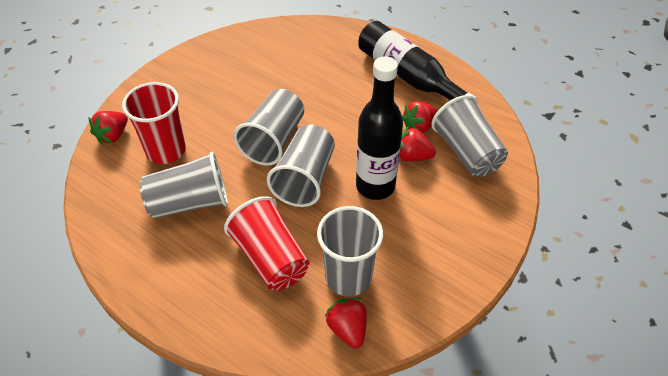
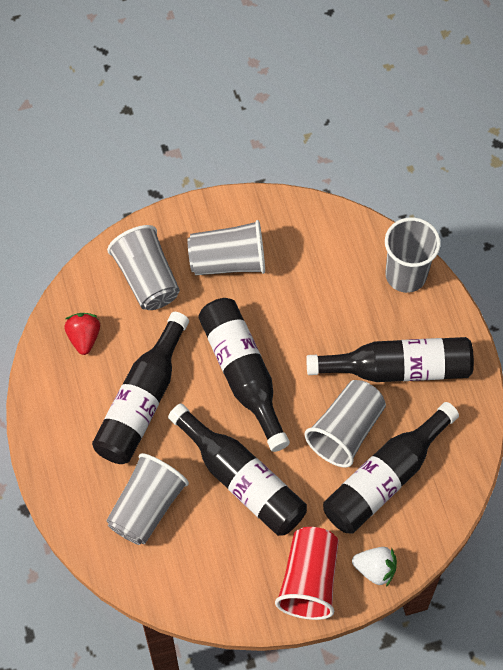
black bottle: [356,56,403,200] [358,21,477,100] = 2 -> [92,312,189,464] [168,403,307,536] [198,298,290,452] [306,337,474,382] [323,402,459,534] = 5
red cup: [122,82,186,164] [224,196,309,290] = 2 -> [275,527,339,620] = 1
red strawberry: [89,111,128,145] [325,298,367,348] [400,126,436,162] [402,101,437,133] = 4 -> [64,313,100,355] = 1
white strawberry: none = 0 -> [352,547,397,587] = 1

